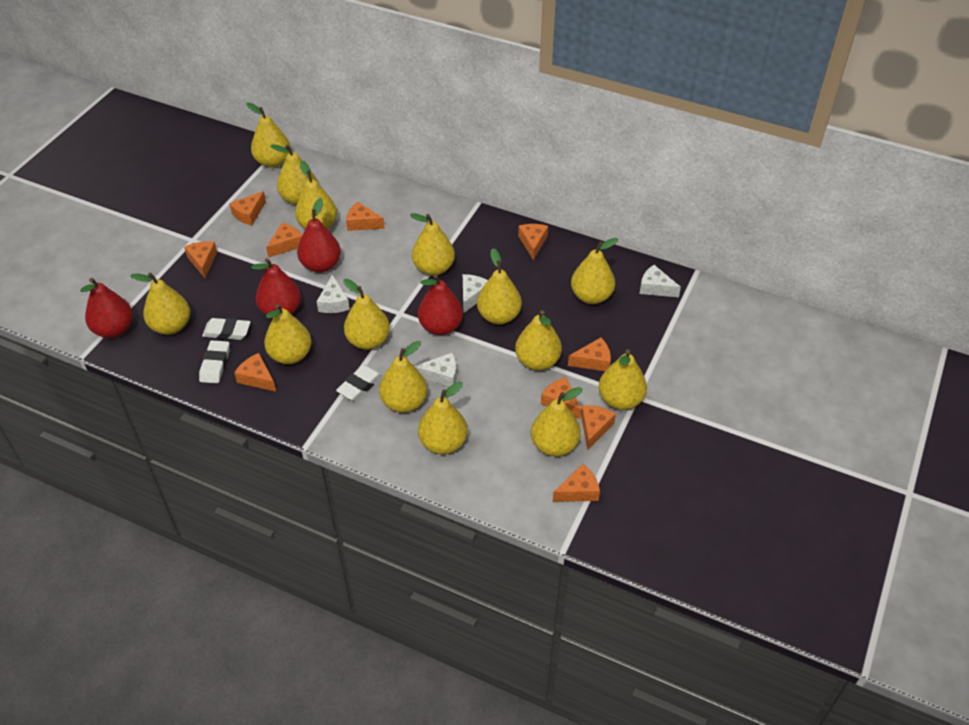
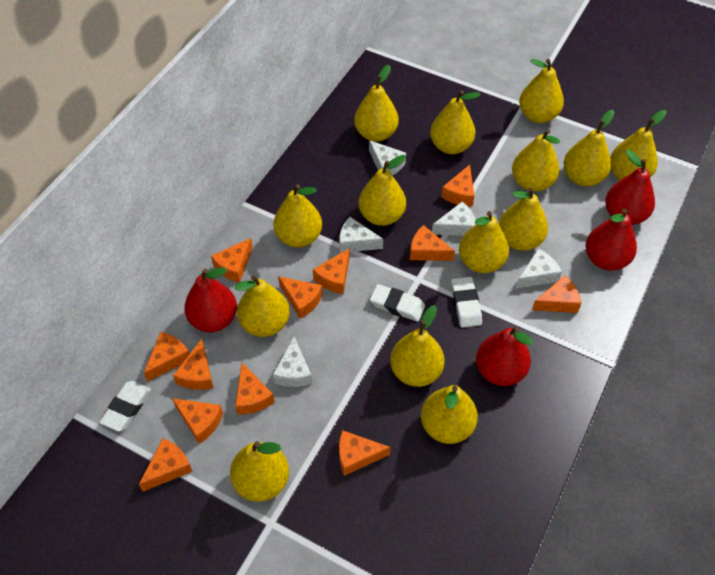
orange cheese: [184,241,217,278] [229,191,266,225] [234,353,276,392] [266,223,302,258] [346,202,385,231] [518,224,548,260] [541,377,581,419] [553,464,600,502] [568,338,611,371] [581,405,616,450] = 10 -> [139,438,193,492] [144,332,189,382] [172,398,223,444] [173,339,213,390] [211,238,253,283] [235,363,275,414] [278,276,323,319] [313,249,350,294] [339,430,391,476] [410,225,455,261] [441,165,474,207] [532,275,581,313] = 12
white cheese: [317,274,350,313] [414,353,456,387] [463,274,488,313] [639,265,681,298] = 4 -> [273,337,312,387] [339,217,383,253] [369,140,406,176] [432,201,476,236] [516,248,562,289] = 5

